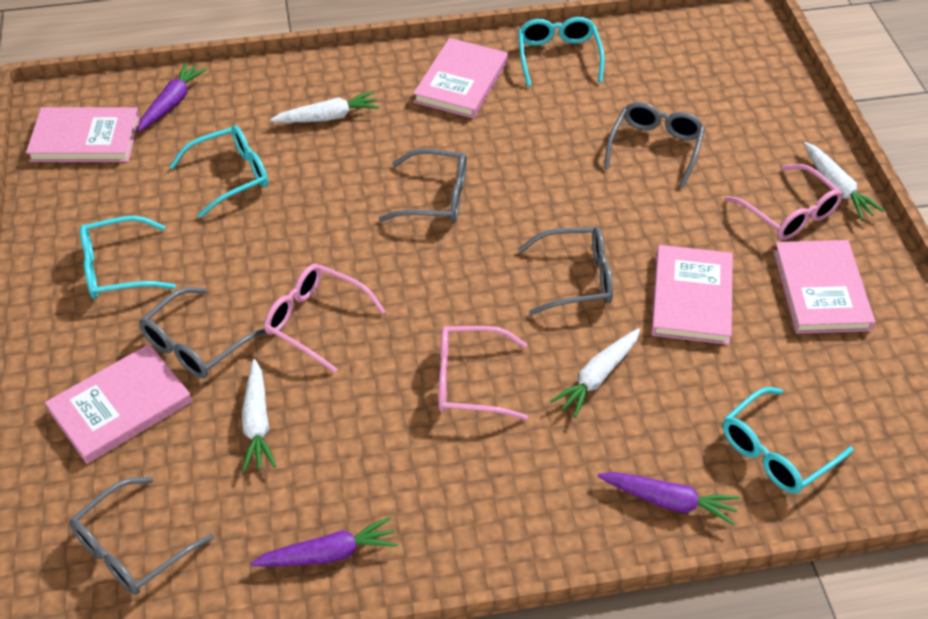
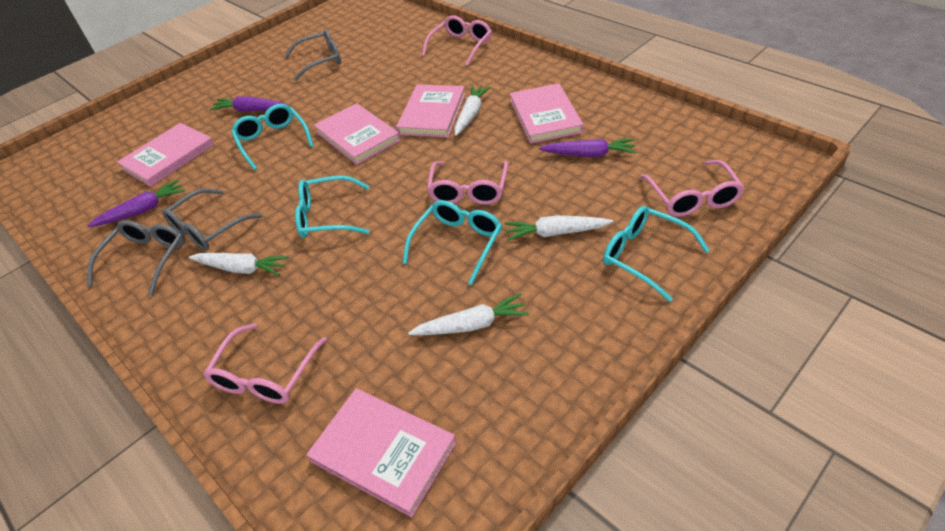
grey glasses: [69,477,214,595] [139,287,266,378] [379,149,467,222] [518,227,613,315] [604,102,705,188] = 5 -> [87,220,185,296] [162,189,262,251] [284,29,341,81] = 3
pink glasses: [264,264,386,373] [439,326,528,420] [725,164,843,240] = 3 -> [203,323,327,404] [422,15,492,66] [427,161,508,205] [640,160,744,217] = 4

